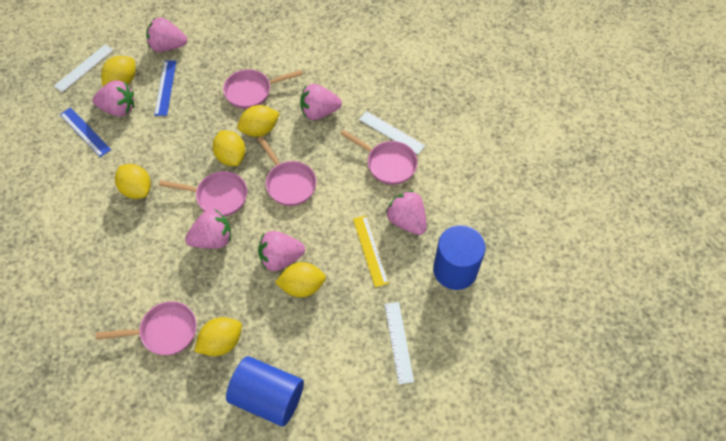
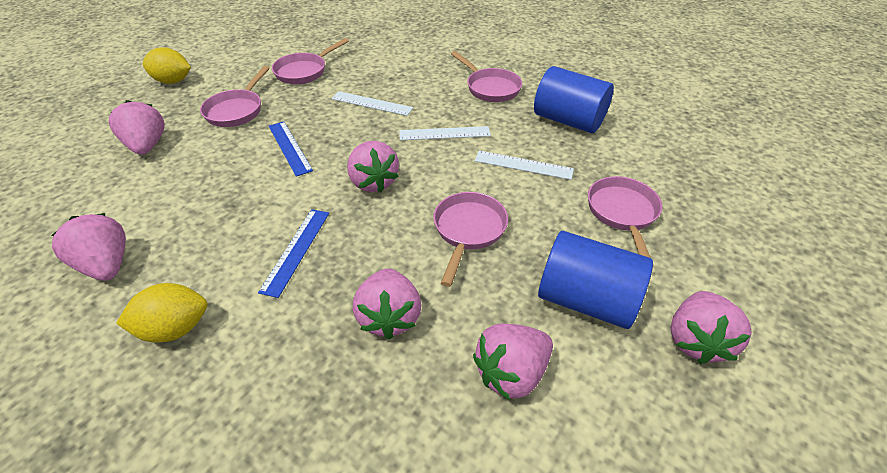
yellow lemon: [101,56,136,87] [115,164,151,199] [194,317,242,356] [213,131,246,166] [237,105,280,137] [275,262,326,298] = 6 -> [116,283,207,343] [143,47,191,84] = 2
yellow ruler: [353,215,389,287] = 1 -> none = 0

